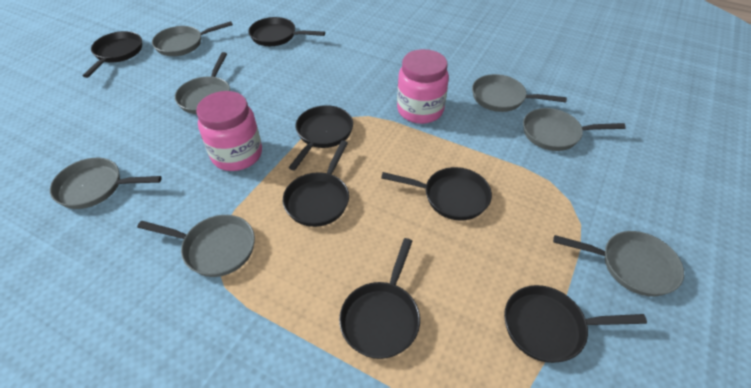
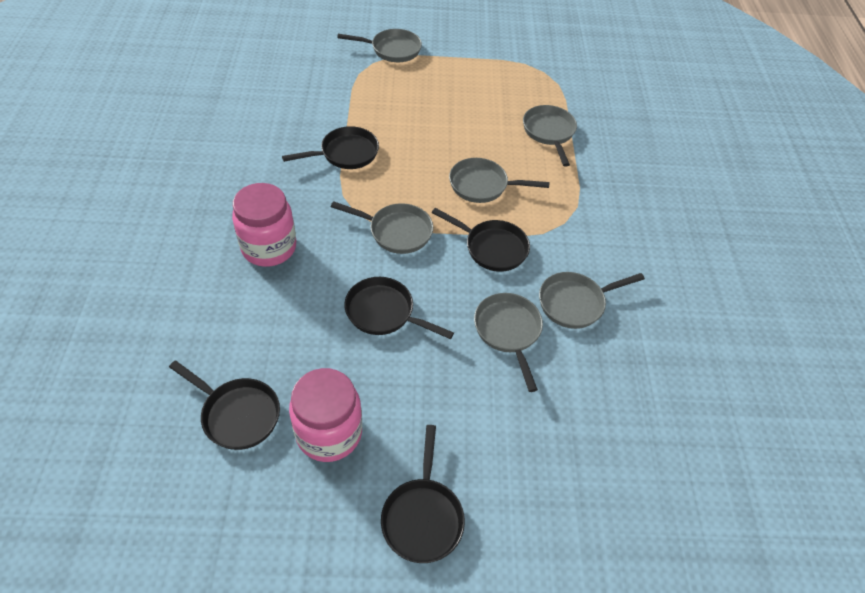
black pan: [83,31,142,78] [249,17,325,46] [283,140,349,227] [288,105,353,170] [339,238,420,359] [381,167,492,221] [504,285,647,363] = 7 -> [169,360,280,450] [282,126,379,169] [344,277,454,339] [381,425,465,563] [432,208,530,272] = 5
grey pan: [50,158,162,209] [137,215,255,277] [152,21,233,56] [175,52,230,114] [472,74,567,112] [523,108,626,151] [553,231,684,296] = 7 -> [331,201,433,254] [337,29,422,62] [449,158,549,203] [474,293,543,392] [523,105,577,167] [539,272,645,329] = 6

